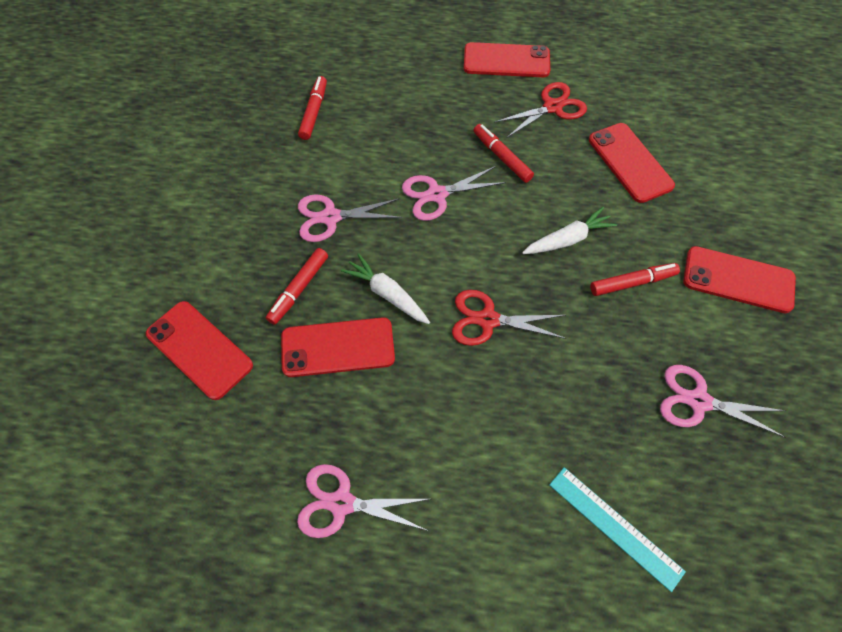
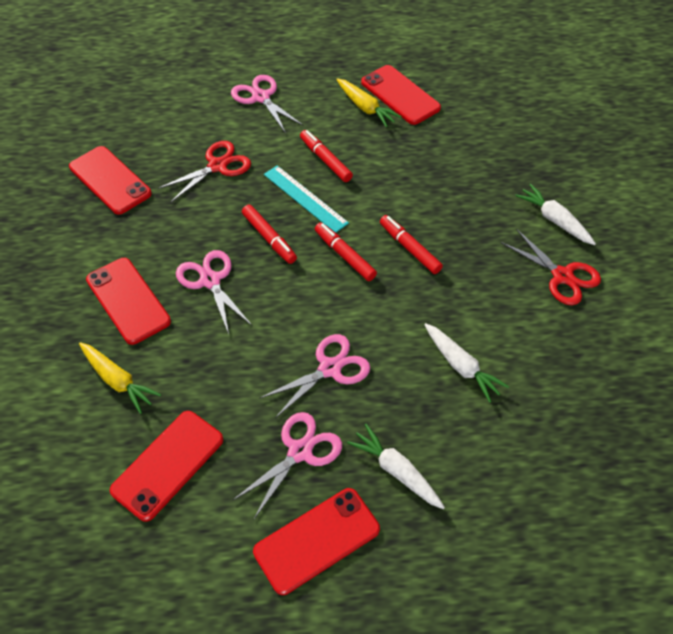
white carrot: [341,253,430,324] [522,207,617,254] = 2 -> [347,424,445,509] [424,323,509,403] [515,184,596,245] = 3
yellow carrot: none = 0 -> [79,342,161,414] [336,78,402,127] = 2

